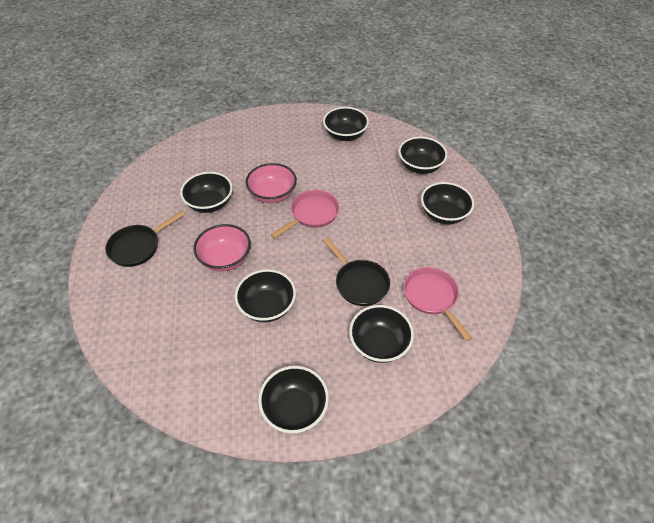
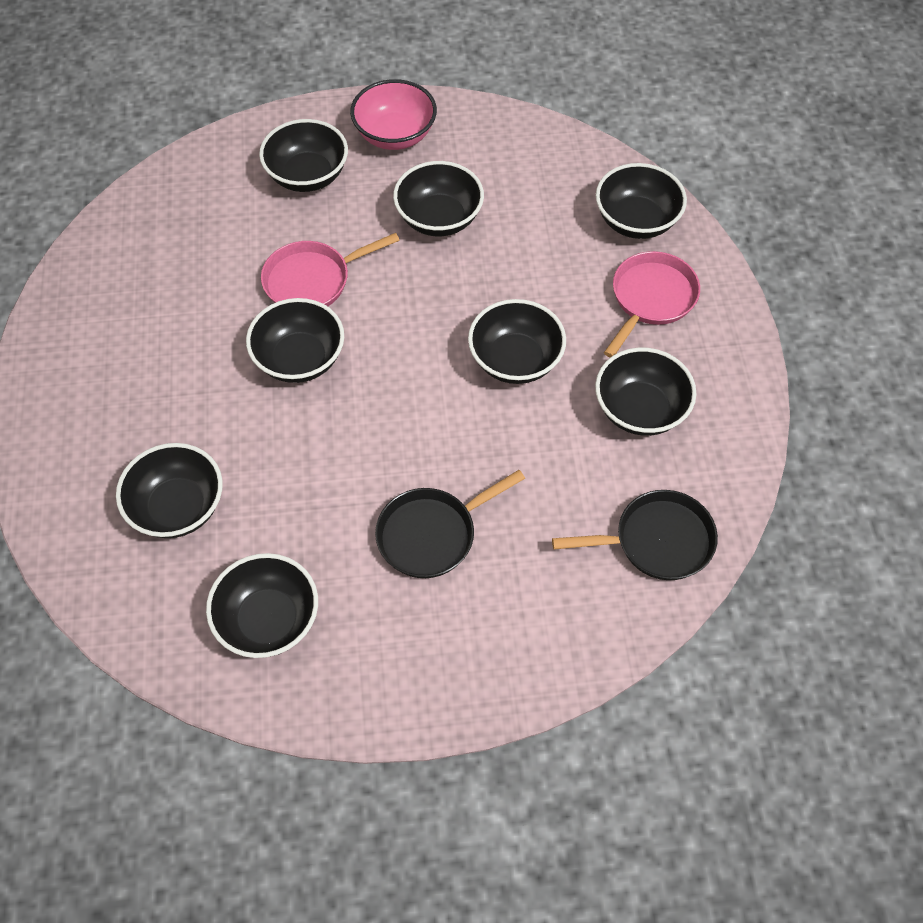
black bowl: [180,172,233,213] [235,269,296,322] [258,366,329,433] [323,107,369,141] [349,305,414,363] [398,137,447,174] [421,182,474,224] = 7 -> [116,443,223,538] [206,553,318,658] [246,298,344,383] [259,119,348,192] [393,161,484,236] [468,299,566,384] [595,347,696,436] [596,163,687,239] = 8
pink bowl: [193,224,251,272] [245,163,297,203] = 2 -> [350,79,437,150] = 1

